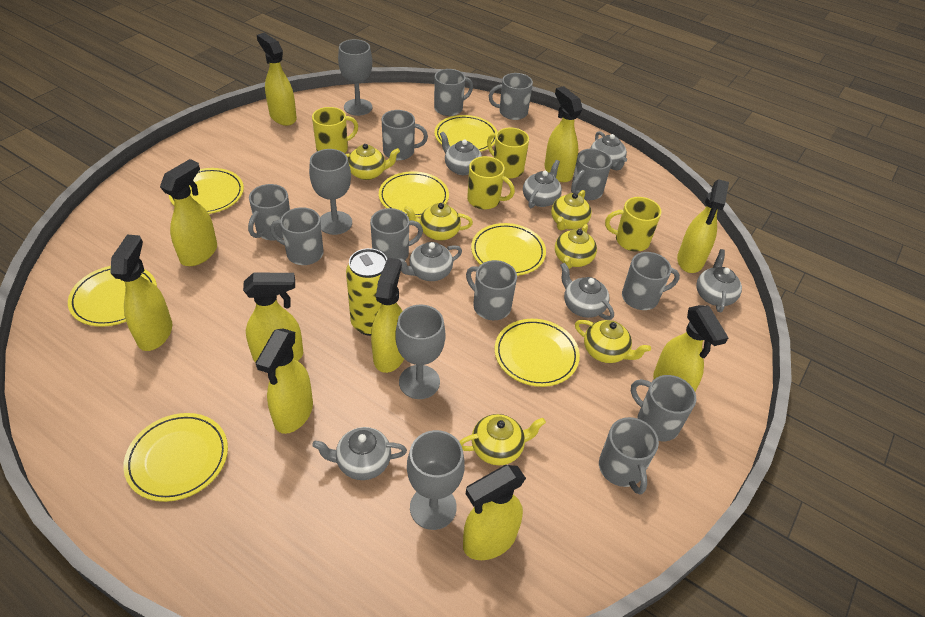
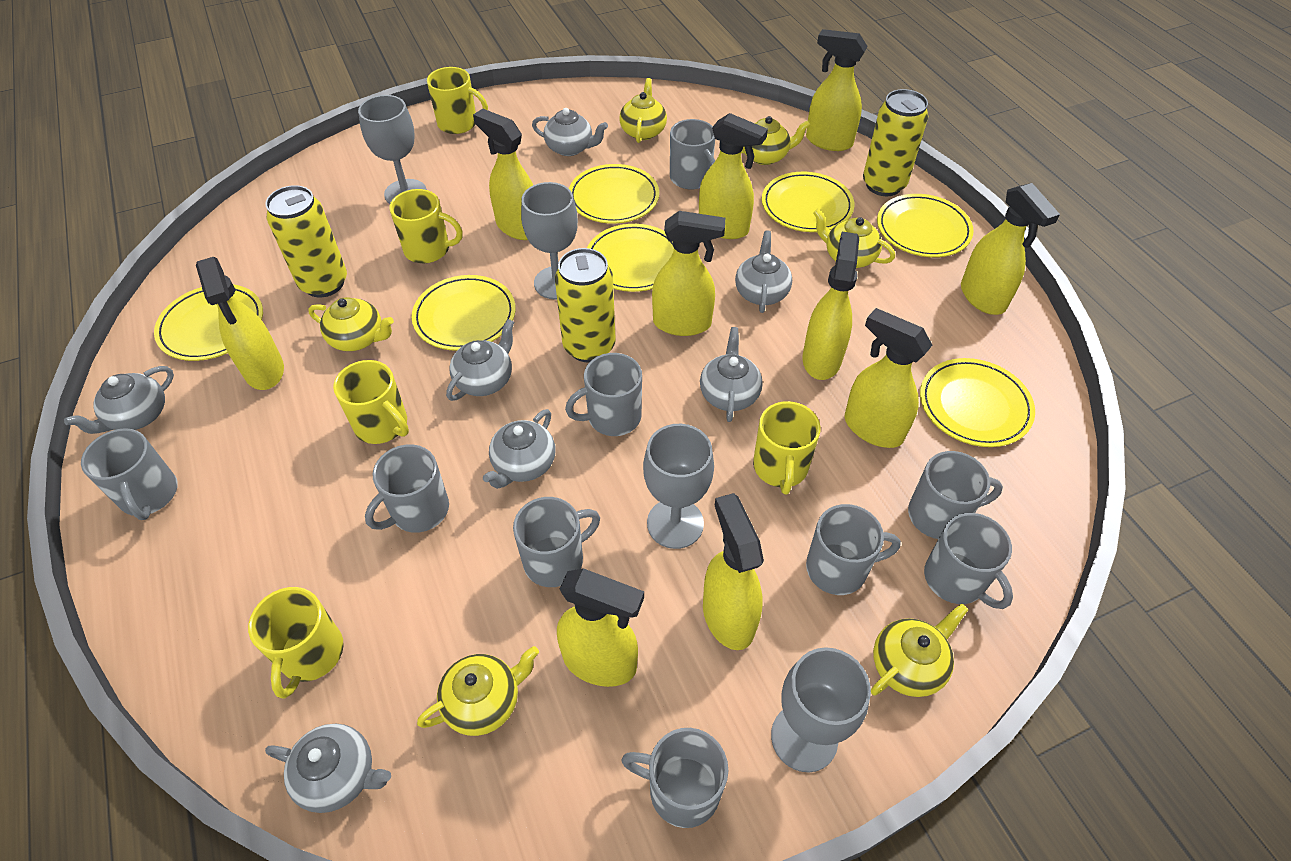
grey mug: [248,184,290,241] [270,207,323,265] [370,208,423,260] [382,110,428,160] [434,69,473,116] [466,260,517,320] [489,73,533,120] [571,148,612,200] [599,417,659,494] [622,252,680,310] [631,375,696,441] = 11 -> [81,428,178,520] [365,444,449,533] [513,497,600,587] [565,353,642,436] [621,728,728,828] [670,119,715,189] [806,504,901,595] [908,451,1003,539] [924,513,1013,609] = 9
yellow can: [346,248,387,336] = 1 -> [266,185,347,297] [555,248,616,363] [863,89,928,196] = 3
yellow mug: [312,107,358,153] [467,156,515,209] [487,128,529,179] [605,197,661,252] = 4 -> [248,587,344,699] [333,360,409,444] [390,189,463,263] [427,67,488,134] [753,401,821,494] = 5

